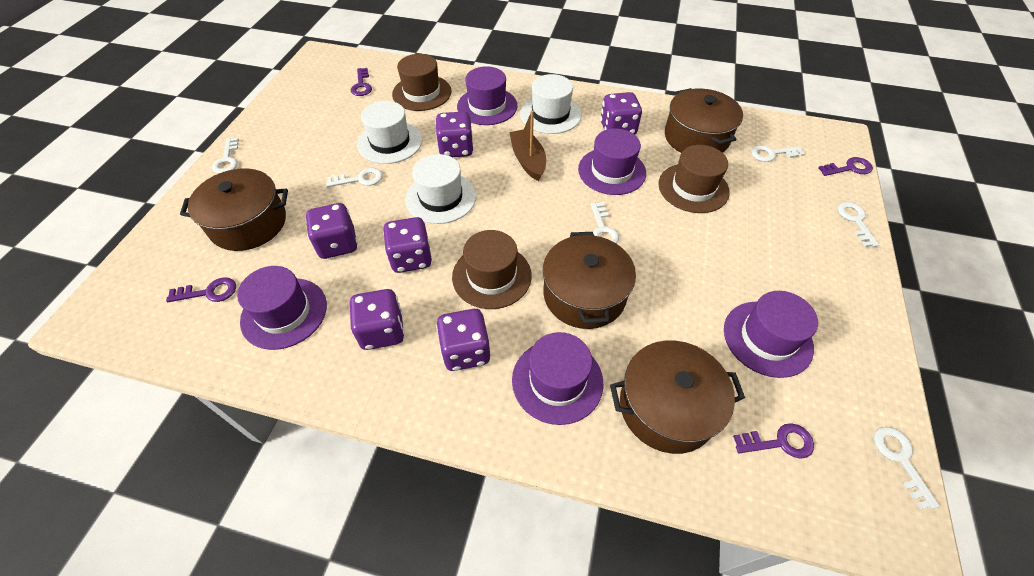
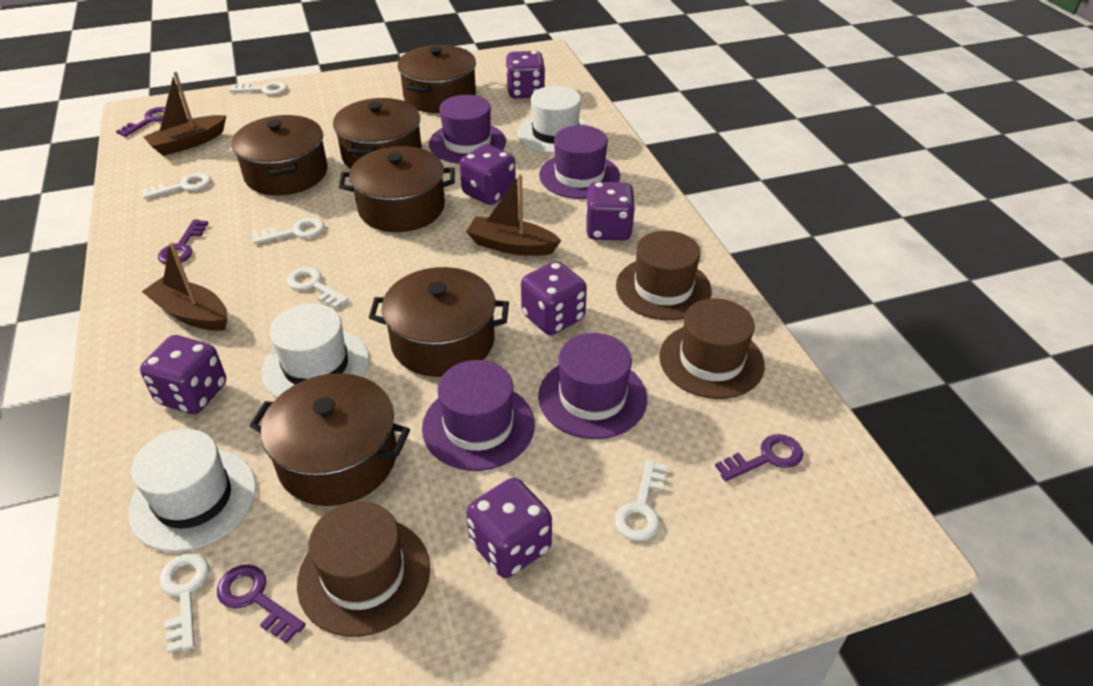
brown boat: [509,110,546,181] = 1 -> [142,242,227,331] [143,71,226,156] [466,174,561,256] = 3
brown pot: [180,168,288,251] [543,232,636,329] [610,340,745,454] [665,88,743,153] = 4 -> [232,115,327,195] [249,373,410,506] [333,98,422,169] [339,146,455,232] [369,267,509,377] [398,45,476,113] = 6
purple hat: [237,266,327,350] [457,66,518,125] [512,332,603,425] [578,129,646,195] [724,291,818,378] = 5 -> [422,360,535,471] [429,95,506,164] [538,333,647,439] [539,125,620,199] = 4

